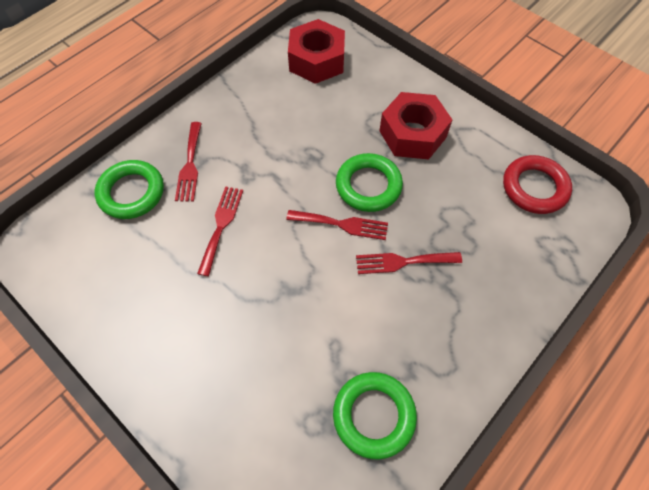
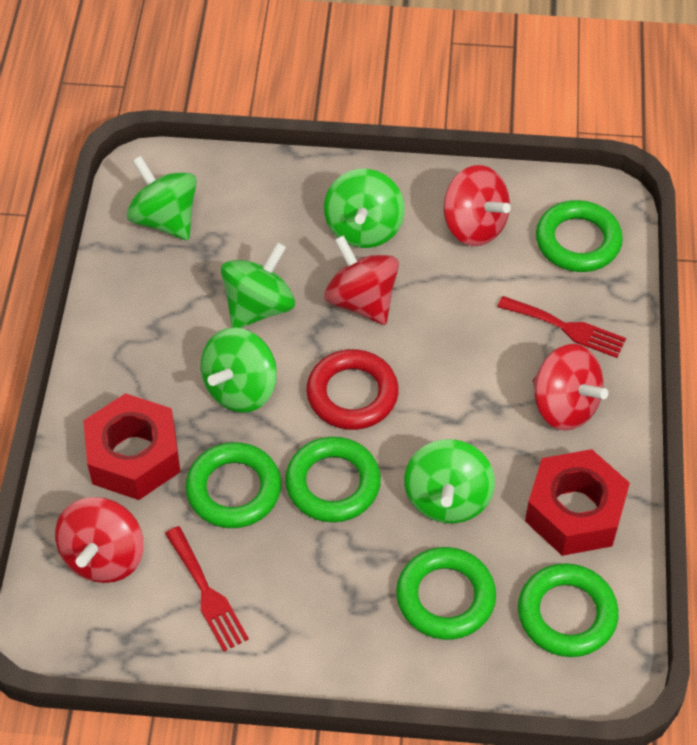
green ring: [95,160,164,219] [333,372,417,460] [336,153,403,212] = 3 -> [185,442,281,528] [285,437,381,522] [396,547,496,640] [518,563,619,657] [536,200,623,272] = 5
green spinning top: none = 0 -> [127,156,197,240] [201,327,277,413] [221,242,295,328] [324,169,405,248] [404,439,495,523] = 5
red fork: [175,122,202,201] [197,186,243,276] [286,210,388,240] [356,252,462,274] = 4 -> [165,526,249,652] [498,296,626,358] = 2
red spinning top: none = 0 -> [55,497,144,583] [324,235,399,325] [444,165,511,246] [533,344,608,431] = 4

